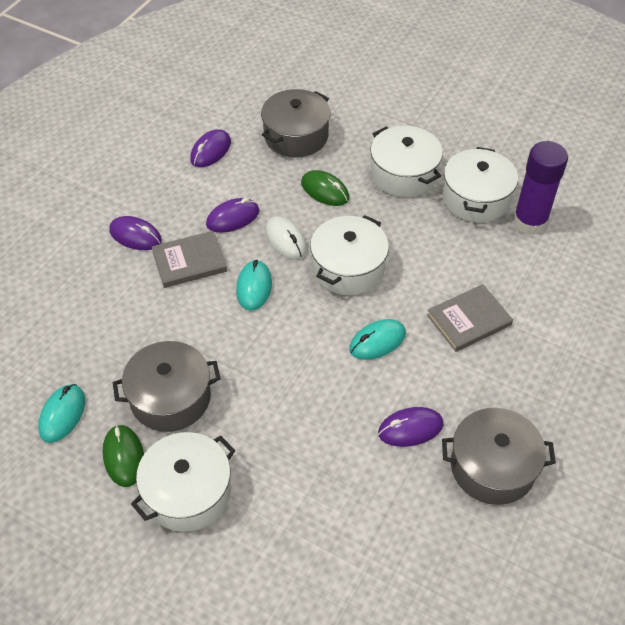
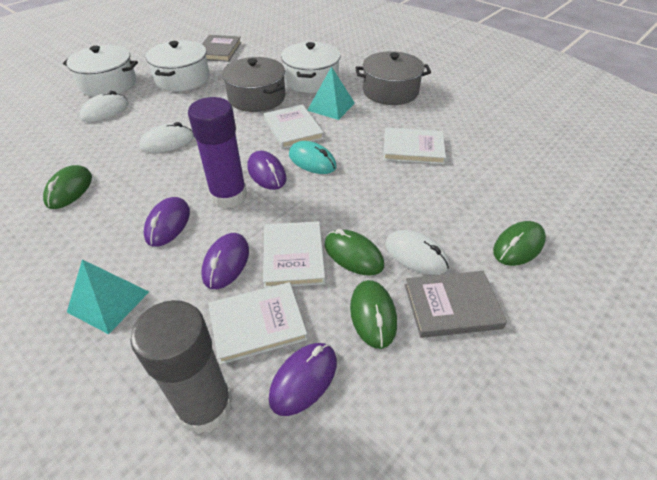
green mouse: [103,425,144,487] [301,170,349,206] = 2 -> [43,165,92,209] [324,229,384,275] [350,280,397,349] [493,221,546,266] = 4
grey glue stick: none = 0 -> [130,300,233,434] = 1
grey pot: [113,341,221,432] [261,89,331,157] [442,408,556,505] = 3 -> [222,57,285,112] [355,51,431,105] = 2
turquoise mouse: [38,384,85,443] [236,260,272,311] [349,319,406,360] = 3 -> [289,141,337,174] = 1
turquoise pyramid: none = 0 -> [67,259,149,334] [307,66,355,120] = 2
white book: none = 0 -> [208,282,307,365] [263,221,326,288] [264,104,324,149] [383,128,446,164] = 4
white mouse: [265,216,307,260] = 1 -> [79,91,129,122] [140,122,194,153] [385,230,449,275] = 3
white pot: [131,432,235,532] [310,215,389,295] [370,126,443,197] [442,147,518,222] = 4 -> [63,45,138,97] [146,40,210,91] [281,42,341,93] = 3

